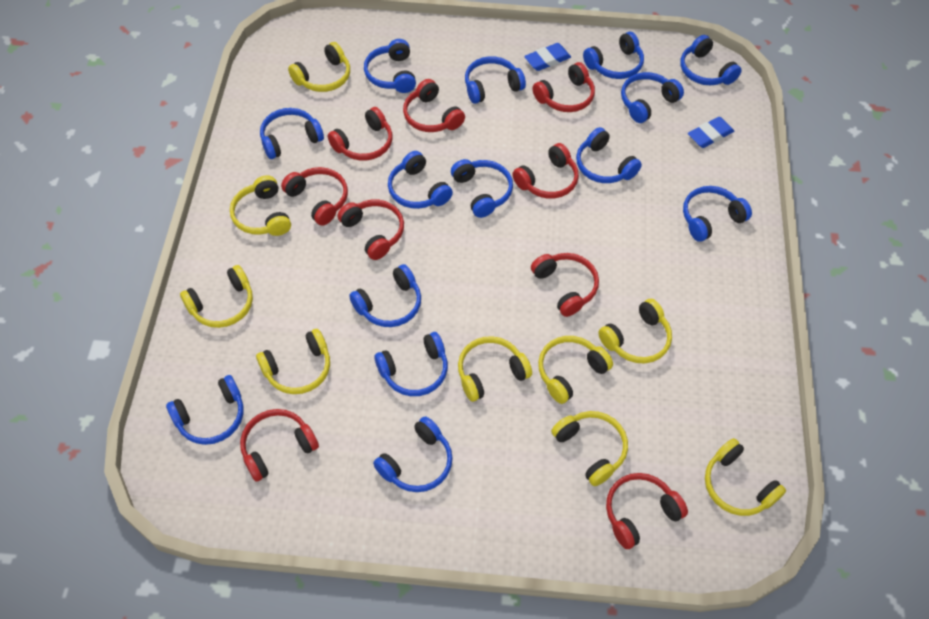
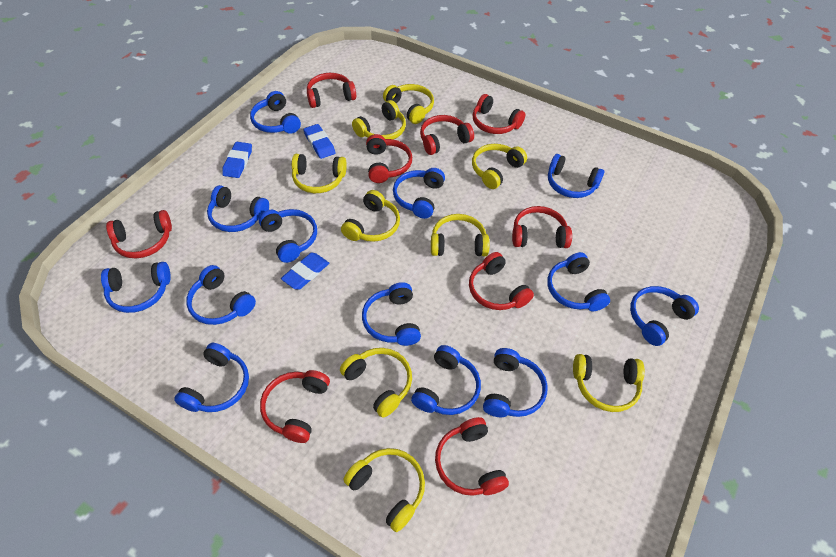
blue eraser: [524,43,571,71] [688,117,734,148] = 2 -> [222,142,252,178] [281,253,329,290] [303,124,336,159] = 3
blue headphones: [166,375,243,445] [260,108,324,159] [349,264,421,327] [364,39,416,93] [373,417,453,492] [374,332,448,396] [388,151,453,209] [451,159,513,218] [465,56,526,104] [576,127,642,183] [583,32,644,79] [621,72,684,123] [680,35,742,85] [683,186,752,242] = 14 -> [101,262,171,313] [174,343,249,412] [186,265,256,325] [207,185,269,232] [250,91,301,134] [259,209,317,263] [362,282,421,346] [393,168,445,219] [411,345,481,415] [483,348,547,417] [547,252,610,311] [548,154,604,198] [630,286,699,346] = 13

